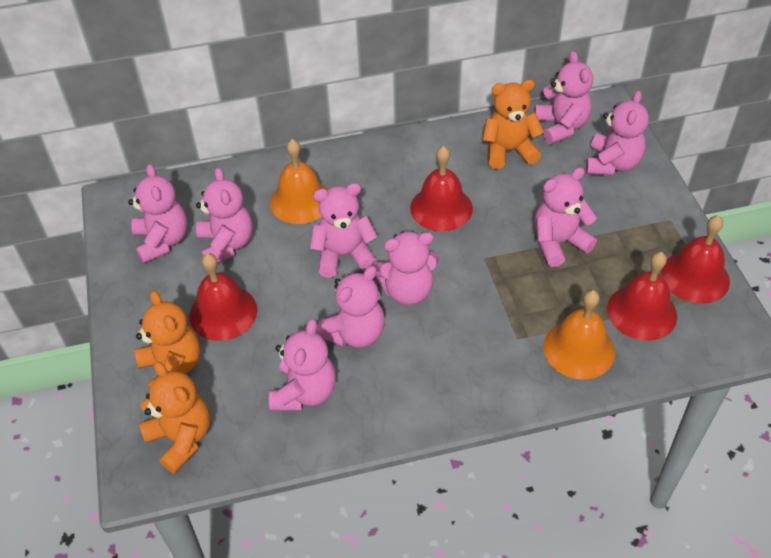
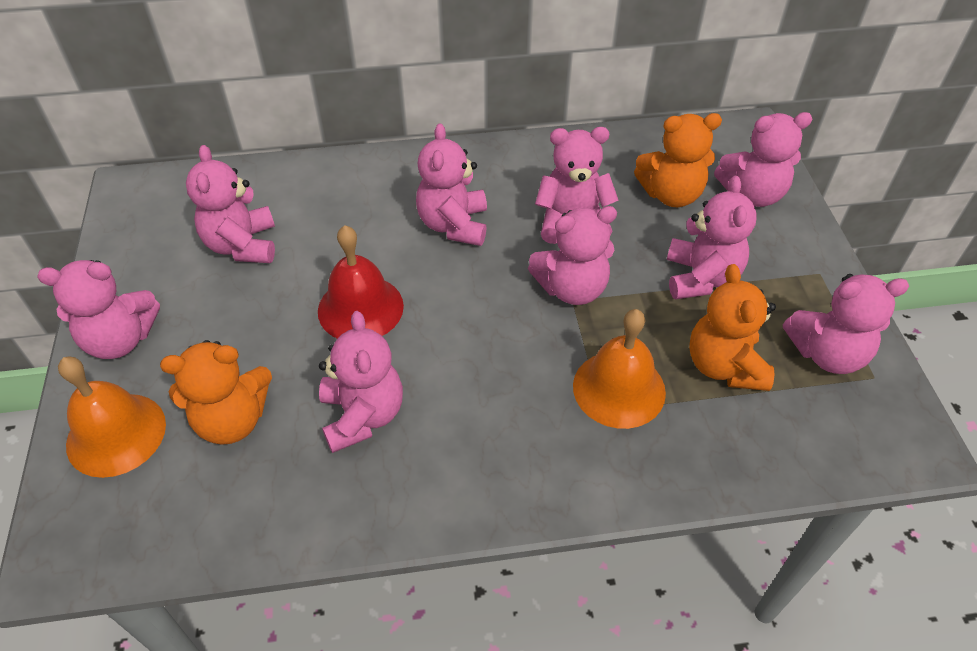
red bell: [189,253,257,341] [410,146,473,232] [607,252,677,341] [661,215,730,304] = 4 -> [318,225,404,339] = 1

